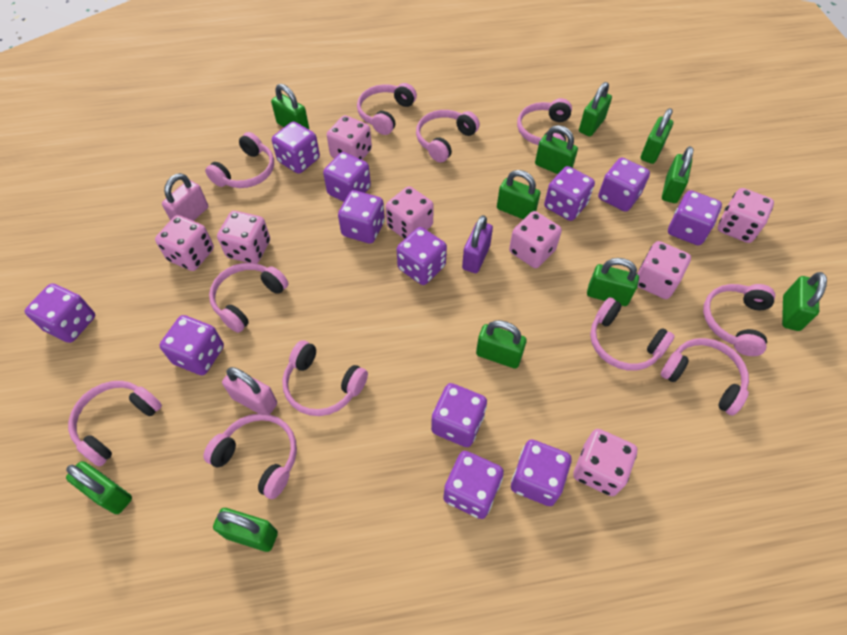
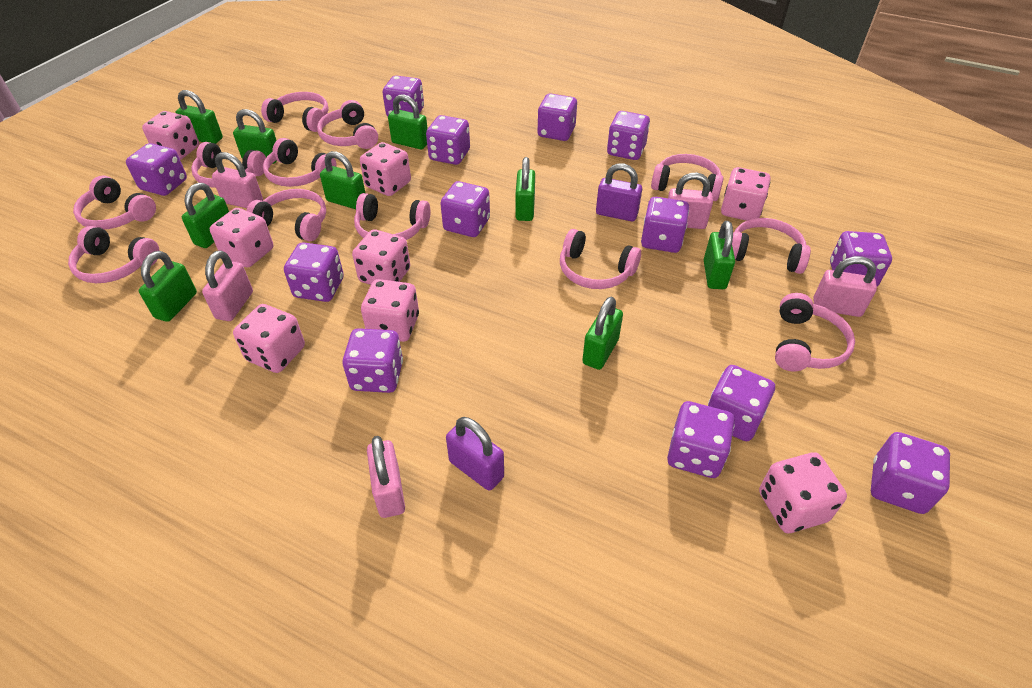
green padlock: [66,461,132,514] [213,508,278,552] [271,84,309,129] [476,320,527,369] [497,170,540,219] [535,125,578,174] [579,82,612,136] [587,258,639,306] [640,108,673,164] [662,146,693,203] [782,272,827,331] = 11 -> [139,251,197,322] [175,90,223,144] [182,183,229,248] [233,109,277,164] [320,151,365,209] [388,94,428,150] [516,157,535,221] [582,297,623,370] [704,221,735,289] = 9
pink headphones: [68,381,162,467] [203,413,297,499] [205,132,274,188] [209,263,288,333] [282,340,368,416] [357,83,417,135] [416,110,480,163] [517,98,572,145] [590,297,675,371] [661,338,749,416] [703,284,775,356] = 11 -> [68,226,159,283] [73,175,156,229] [191,142,266,188] [246,189,326,241] [261,92,329,132] [263,138,337,187] [317,100,378,149] [354,193,430,240] [560,229,641,289] [651,154,724,201] [732,218,811,274] [775,293,855,371] = 12
pink padlock: [162,173,208,221] [222,367,277,414] = 2 -> [202,250,253,321] [212,152,263,208] [367,436,405,518] [668,172,713,229] [813,256,877,317] = 5
purple dice: [25,283,95,343] [159,315,224,375] [272,121,320,174] [323,152,371,202] [338,190,385,244] [397,227,447,285] [431,383,487,447] [443,451,504,519] [511,440,571,506] [544,166,595,221] [598,158,650,212] [668,190,722,245] = 12 -> [126,143,187,196] [284,242,344,302] [342,328,403,393] [382,76,424,117] [426,115,470,165] [440,181,490,237] [537,93,577,141] [607,111,650,160] [641,197,689,253] [667,401,735,478] [708,365,775,441] [830,231,892,286] [871,432,950,514] = 13
purple padlock: [462,215,493,273] = 1 -> [446,417,504,491] [596,163,642,221] = 2

